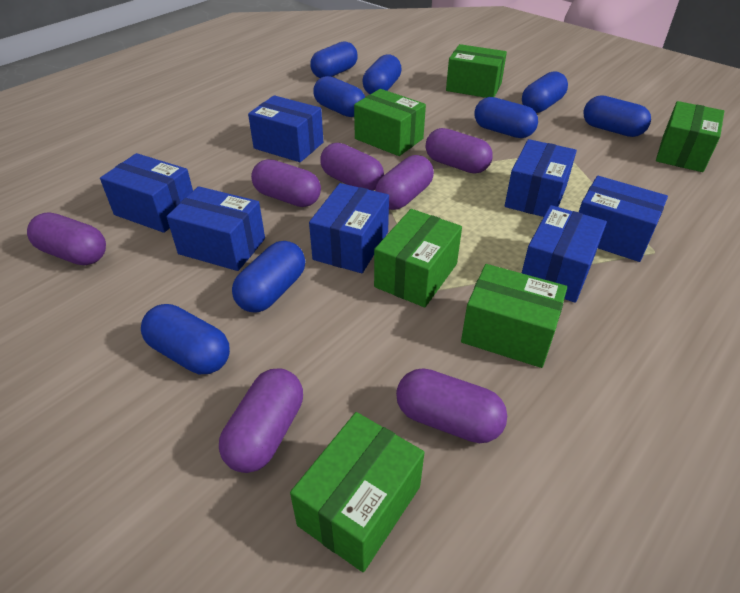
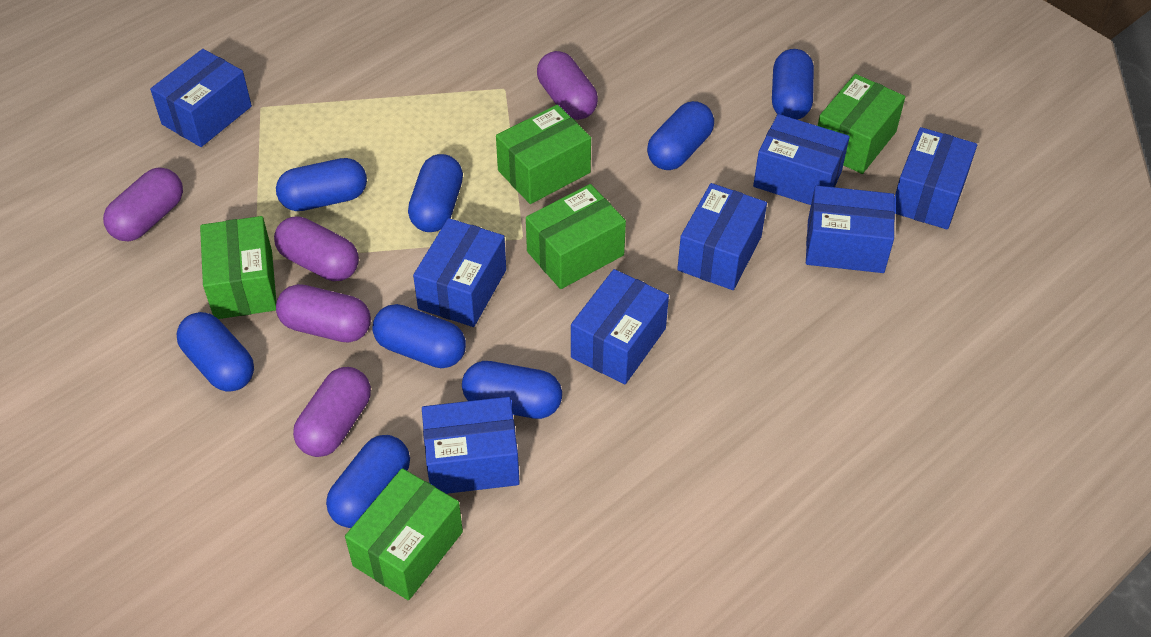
blue box: [100,153,193,233] [167,186,265,271] [248,95,323,162] [309,183,389,273] [505,139,577,217] [522,205,607,303] [579,176,668,262] = 7 -> [150,49,252,147] [413,218,506,327] [422,397,520,494] [571,269,669,384] [677,183,767,290] [753,114,850,205] [806,185,895,273] [894,127,977,229] = 8
green box: [290,412,424,572] [354,89,426,156] [374,209,462,307] [446,44,507,98] [461,264,567,368] [656,101,724,172] = 6 -> [200,216,276,319] [345,468,463,600] [496,104,591,204] [526,184,626,289] [818,74,905,174] = 5
purple capsule: [27,212,106,265] [219,368,303,473] [251,159,321,207] [320,143,384,191] [375,155,434,210] [396,368,507,443] [426,128,493,173] = 7 -> [103,168,183,242] [274,217,359,281] [276,284,371,343] [293,367,371,457] [537,51,598,120] = 5

